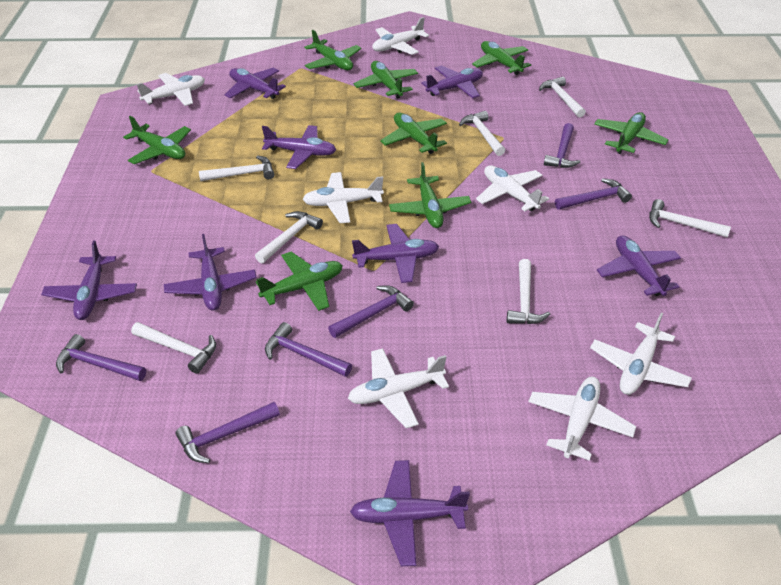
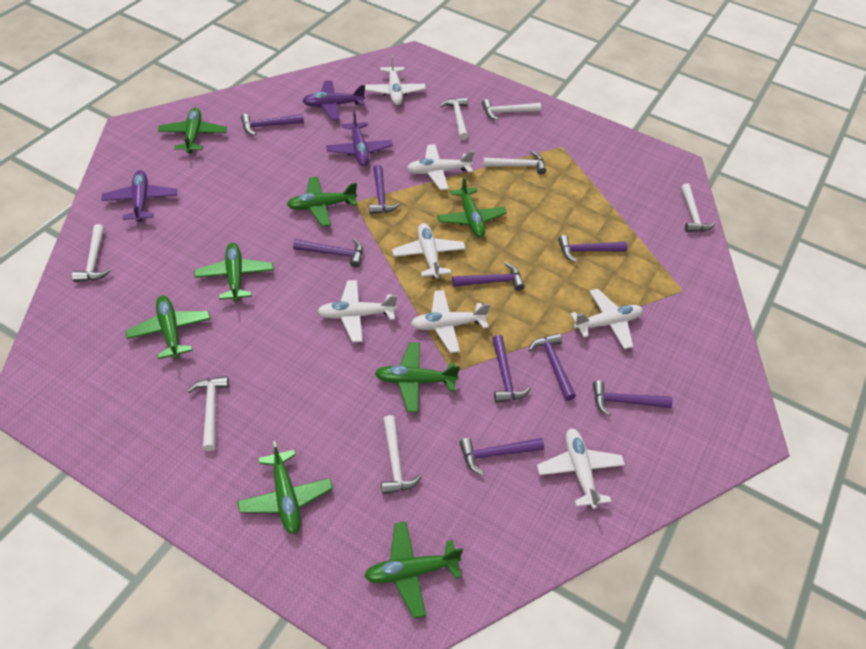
purple hammer: [56,334,146,381] [175,402,280,463] [265,322,352,377] [328,285,414,338] [544,123,580,168] [555,178,632,210] = 6 -> [241,114,304,136] [293,239,363,268] [369,165,401,214] [452,263,525,291] [459,438,544,475] [492,335,531,403] [529,333,576,401] [558,235,628,262] [593,380,673,416] = 9
purple plane: [41,241,137,320] [164,234,257,311] [224,68,286,99] [262,125,336,169] [350,460,470,566] [352,224,439,283] [421,65,483,98] [597,235,681,296] = 8 -> [102,170,177,222] [302,81,365,120] [326,111,393,166] = 3

